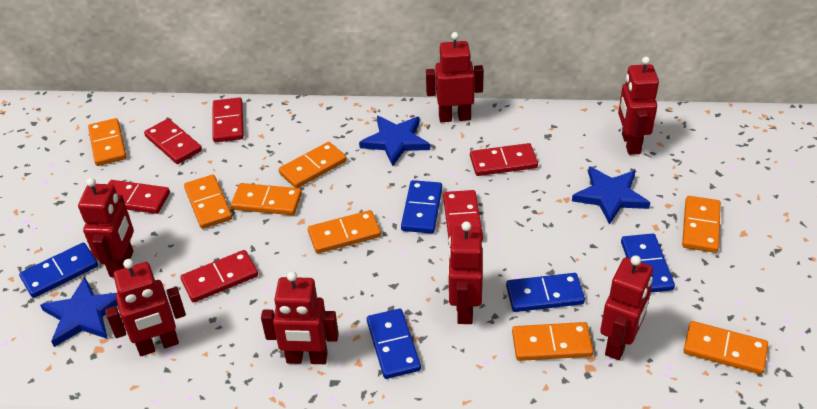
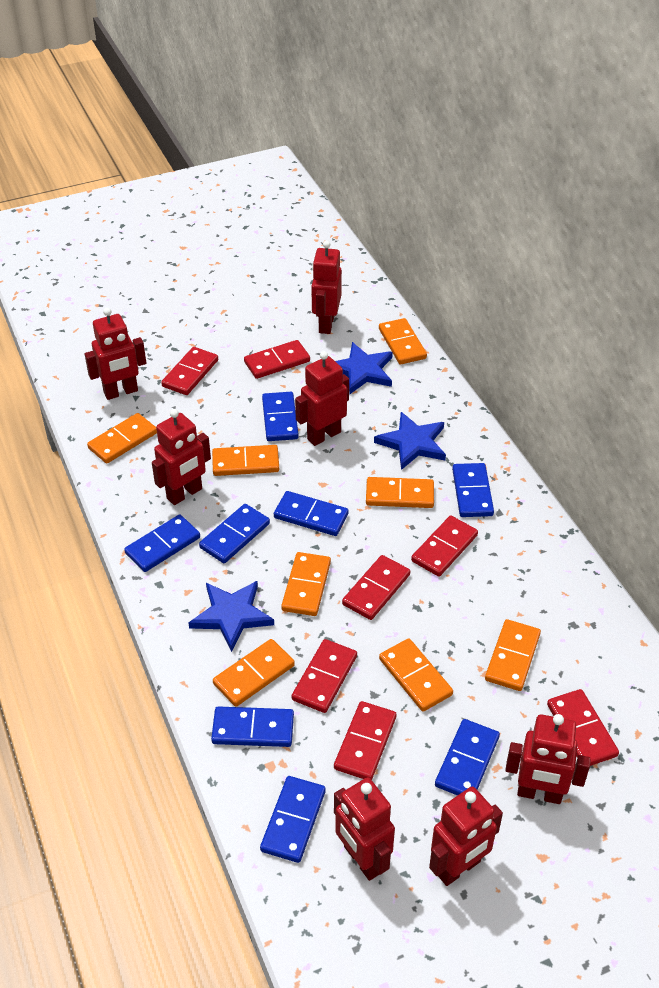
blue domino: [19,243,98,298] [367,309,421,379] [401,180,442,233] [506,273,585,312] [621,234,675,293] = 5 -> [124,514,200,572] [199,504,270,563] [211,706,294,747] [260,776,326,863] [262,392,299,441] [274,491,349,536] [435,719,500,796] [452,463,494,517] = 8
red domino: [108,180,170,214] [144,119,202,164] [180,250,258,303] [212,97,244,142] [443,190,483,241] [470,143,538,176] = 6 -> [161,347,218,395] [244,340,310,379] [292,639,357,713] [334,701,397,780] [342,555,410,620] [411,516,478,577] [547,689,619,766] = 7

